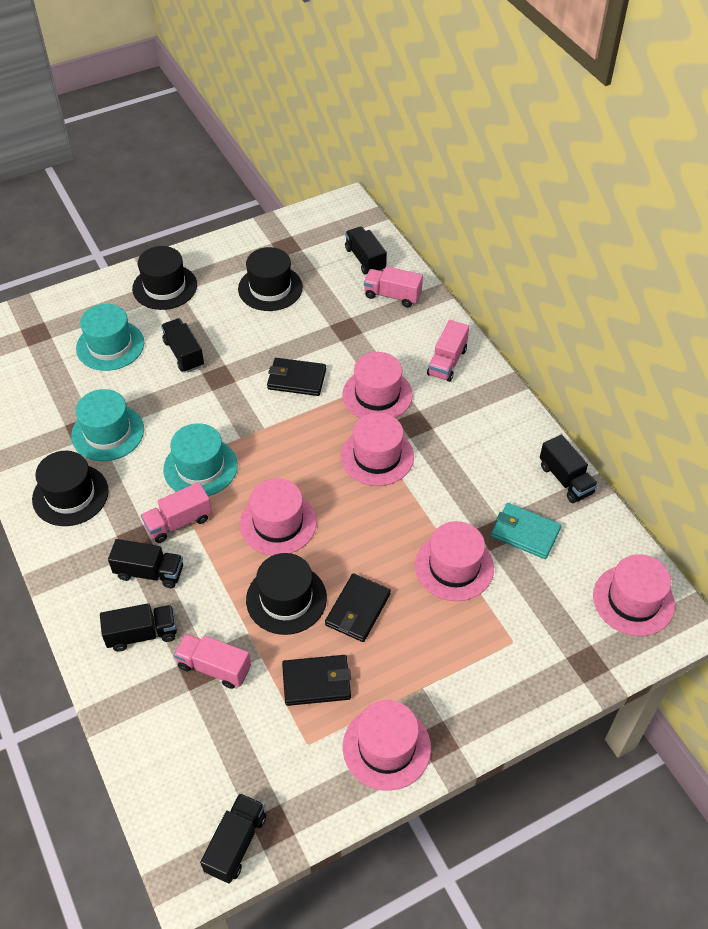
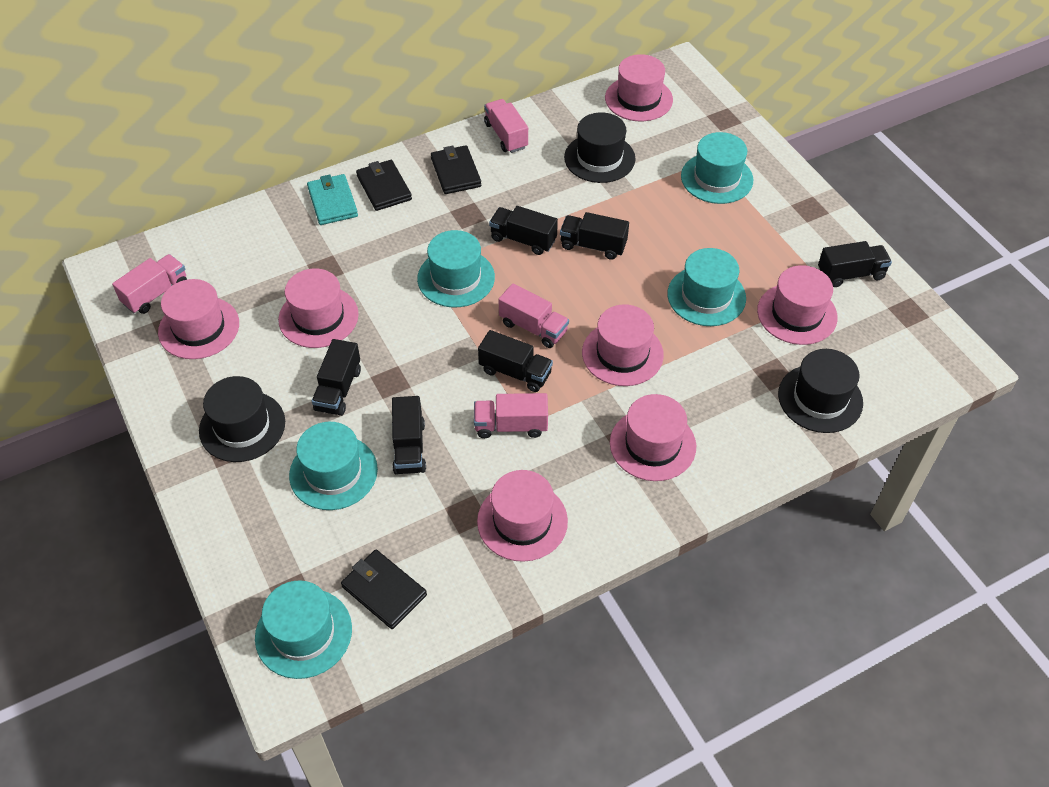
black hat: [32,451,109,526] [132,246,197,310] [238,247,303,311] [246,553,327,635] = 4 -> [199,376,285,462] [564,112,636,183] [778,349,863,433] = 3
pink hat: [240,478,317,555] [341,413,414,486] [342,352,413,418] [343,700,431,791] [415,521,494,601] [593,554,675,636] = 6 -> [158,279,239,359] [278,269,359,348] [477,470,568,562] [582,304,664,386] [605,54,673,121] [610,394,696,481] [757,265,838,345] = 7
turquoise hat: [71,389,144,461] [76,304,144,371] [163,423,238,496] = 3 -> [255,580,352,679] [289,422,378,510] [417,230,495,307] [667,248,746,326] [681,132,753,204] = 5

